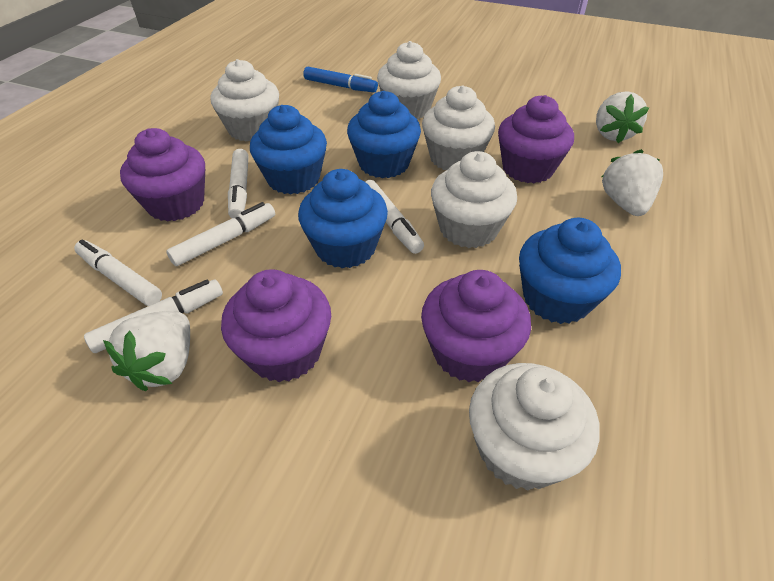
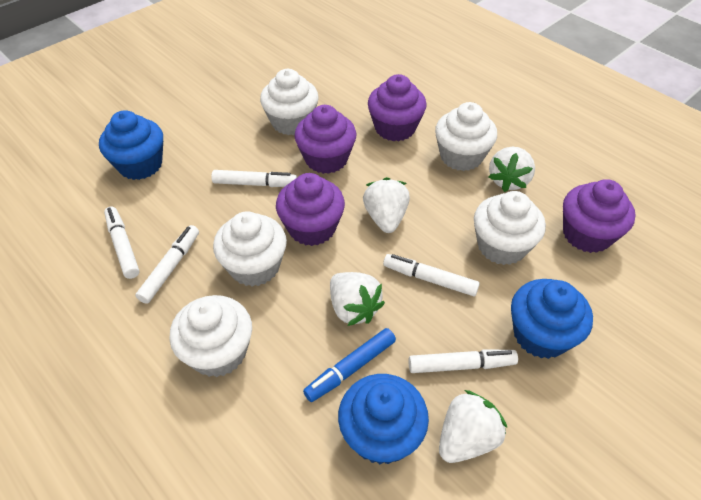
blue cupcake: [250,105,327,194] [298,169,388,268] [347,91,421,178] [519,218,621,324] = 4 -> [99,110,163,180] [338,374,429,464] [511,279,593,359] = 3
white strawberry: [103,311,190,391] [596,91,649,143] [602,149,663,216] = 3 -> [330,272,385,326] [363,177,410,233] [439,390,507,463] [489,147,535,192] = 4

